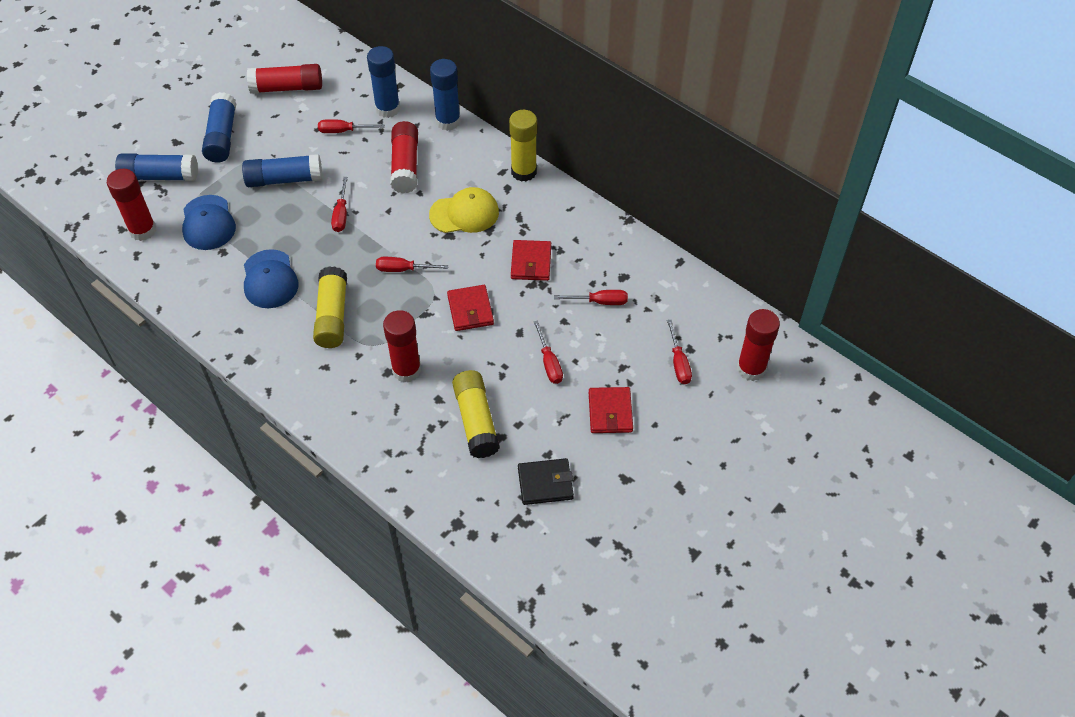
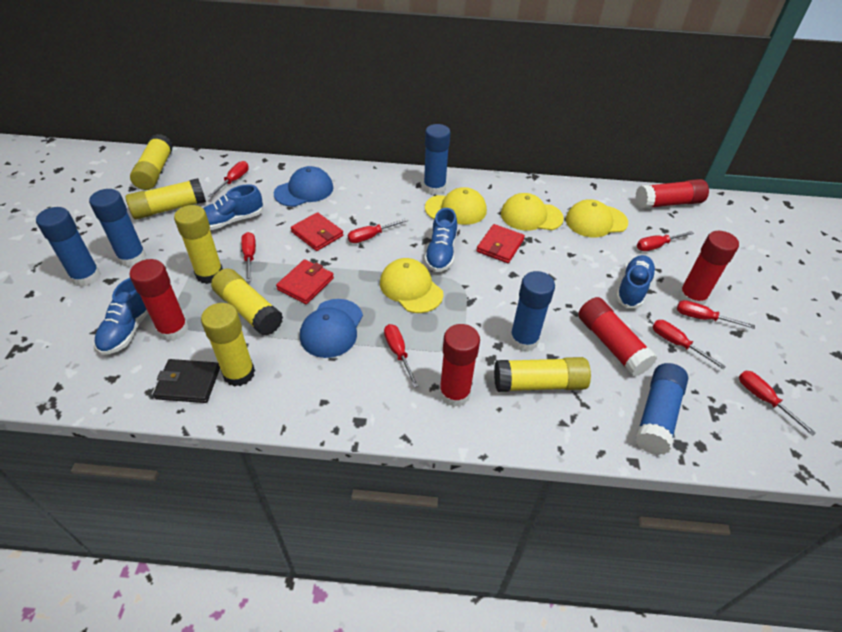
blue shoe: none = 0 -> [94,278,148,355] [203,184,263,230] [424,208,457,272] [616,255,656,308] = 4
red screwdriver: [318,119,385,133] [331,177,348,232] [376,257,448,272] [533,320,563,384] [554,290,628,305] [667,320,692,384] = 6 -> [208,161,249,197] [241,232,256,282] [348,218,409,243] [384,324,419,387] [637,231,694,251] [653,320,726,369] [677,300,755,329] [739,371,816,436] = 8
yellow cap: [429,187,499,233] = 1 -> [380,258,443,313] [425,187,487,225] [501,193,564,231] [566,199,628,237] = 4
yellow glue stick: [313,266,347,348] [452,370,500,458] [509,110,537,182] = 3 -> [125,178,206,220] [130,134,173,190] [174,205,223,284] [201,303,255,387] [211,269,283,336] [494,357,591,392] = 6

